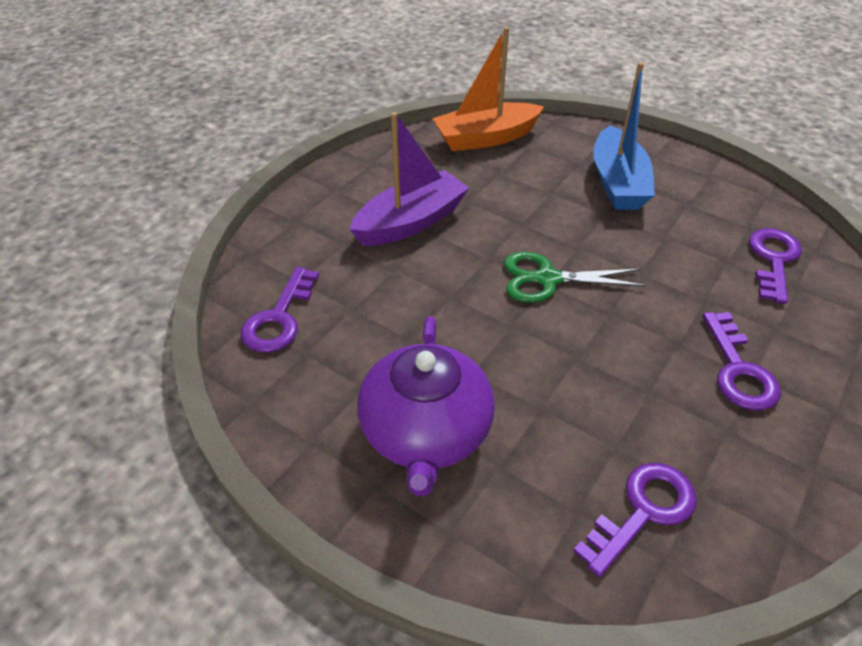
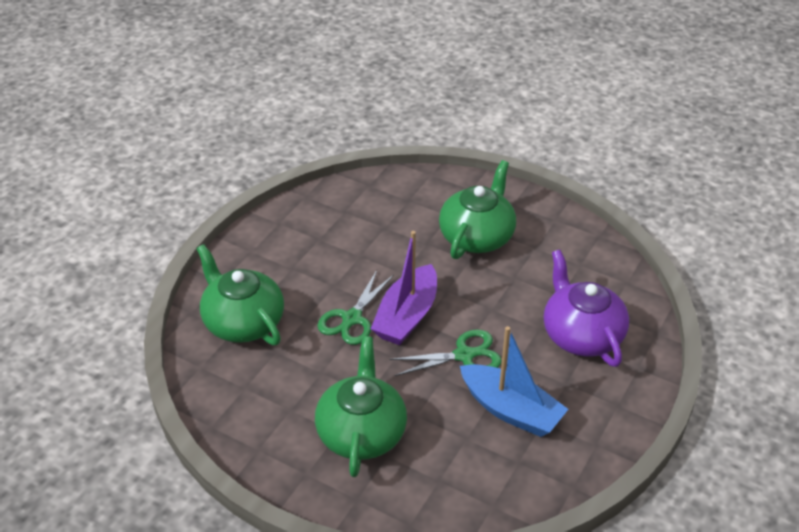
green scissors: [504,252,647,303] = 1 -> [317,270,394,345] [389,329,502,376] = 2
green teapot: none = 0 -> [196,244,284,345] [315,336,407,477] [439,160,516,259] = 3
orange boat: [432,27,544,151] = 1 -> none = 0
purple key: [241,267,319,353] [573,463,697,577] [702,312,781,411] [749,228,802,304] = 4 -> none = 0

